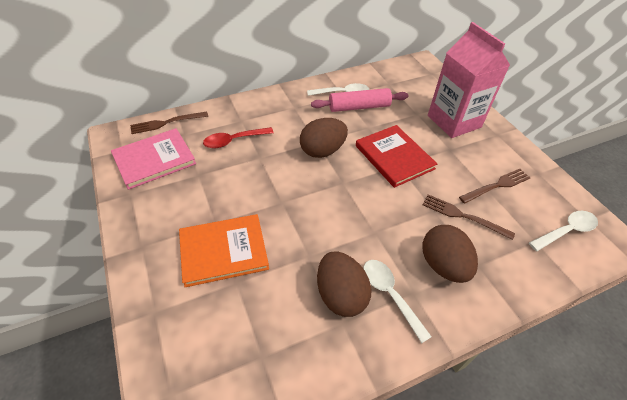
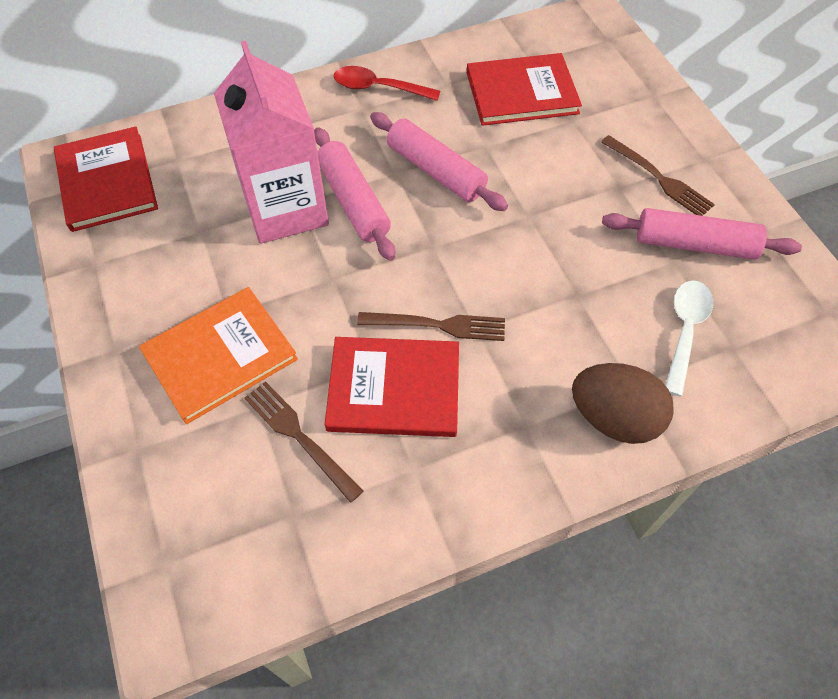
brown egg: [300,118,348,158] [317,252,371,317] [422,225,478,283] = 3 -> [572,363,673,444] = 1
pink book: [111,128,196,190] = 1 -> none = 0
pink rolling pin: [311,88,408,112] = 1 -> [314,127,395,261] [370,112,508,211] [602,208,802,260] = 3
red book: [356,125,437,188] = 1 -> [54,126,158,232] [325,337,459,437] [467,53,582,126] = 3
white spoon: [307,83,369,96] [363,260,432,343] [529,211,598,251] = 3 -> [665,281,713,396] = 1

